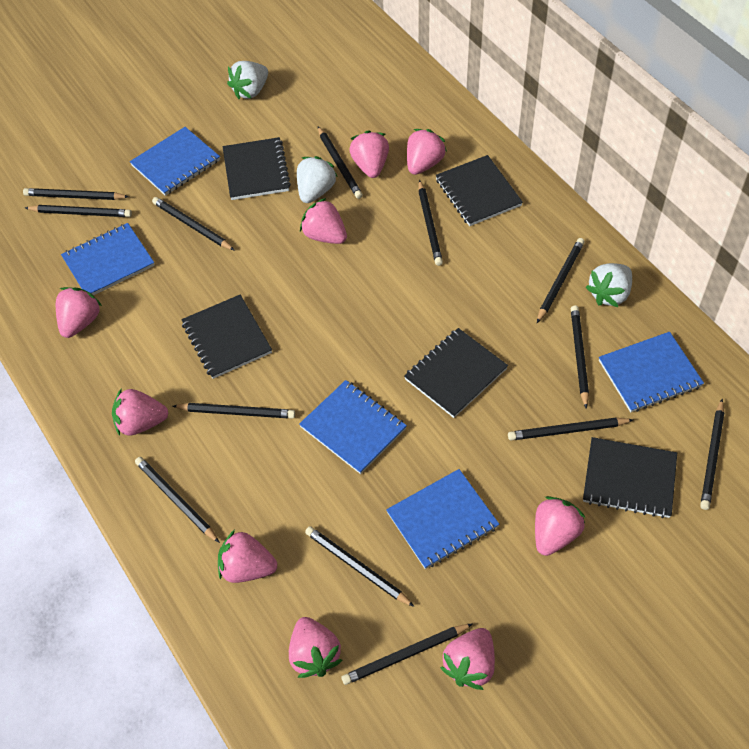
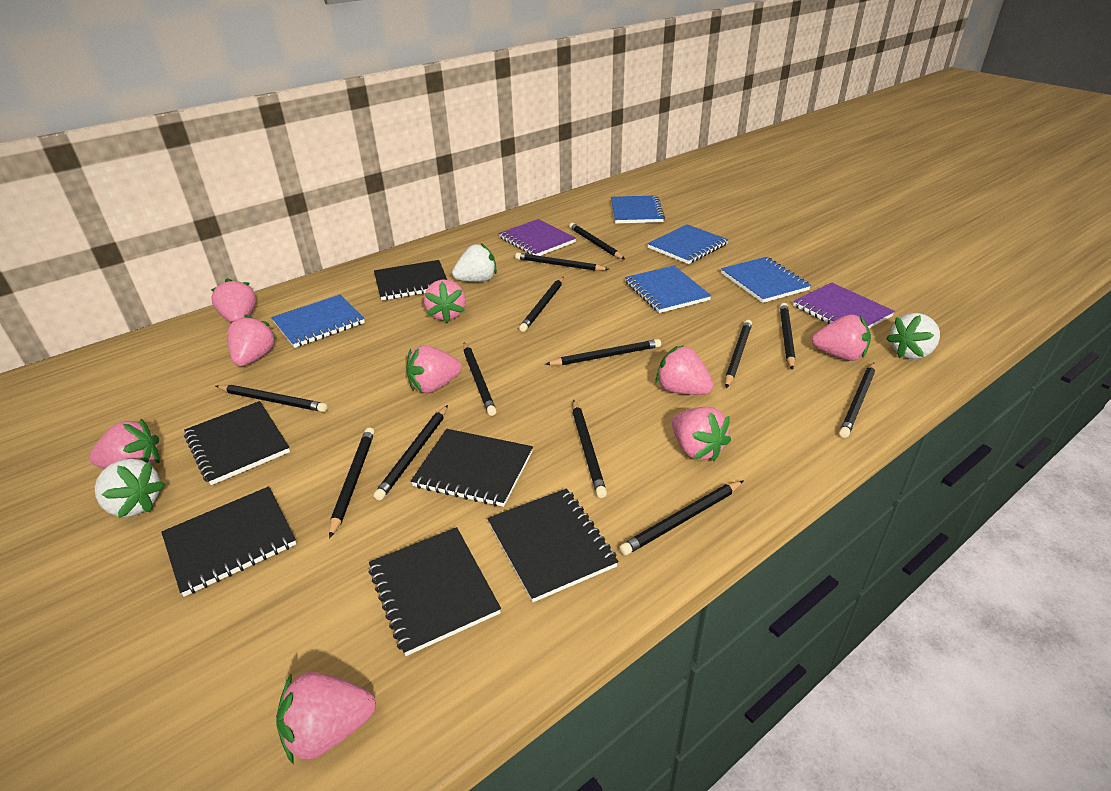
black notebook: [181,295,272,379] [223,137,291,200] [404,328,508,418] [436,155,523,226] [583,437,677,518] = 5 -> [161,486,296,597] [184,401,290,485] [368,527,501,656] [374,260,447,300] [411,429,533,507] [488,488,618,602] = 6
purple notebook: none = 0 -> [499,219,576,256] [793,283,895,328] = 2

